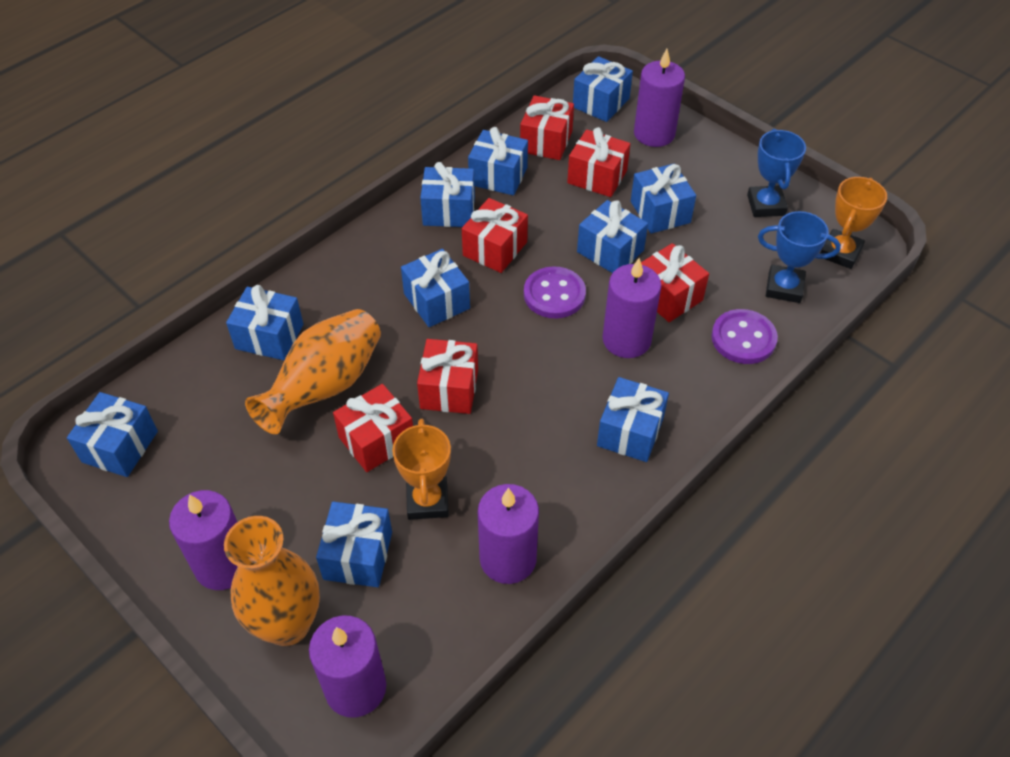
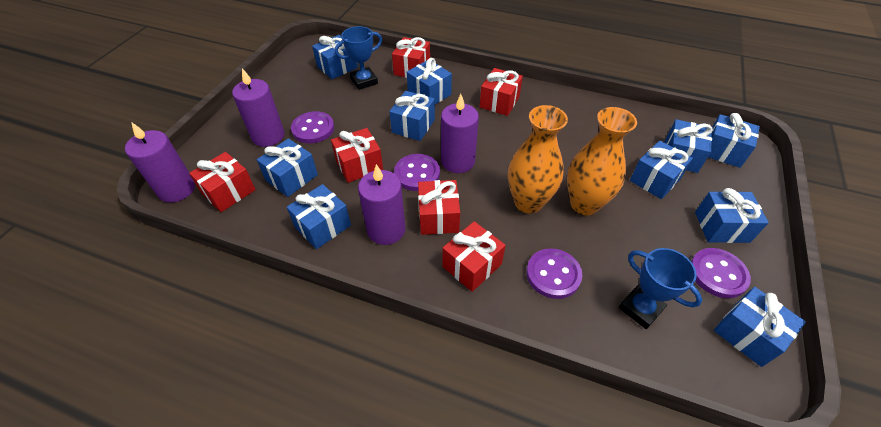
orange trophy: [392,419,451,520] [820,177,887,269] = 2 -> none = 0
purple button: [524,266,586,319] [711,309,778,364] = 2 -> [291,111,334,143] [394,154,440,191] [526,248,582,299] [691,248,751,298] = 4
purple candle: [169,490,238,590] [309,616,386,718] [478,484,539,584] [602,258,662,358] [634,49,685,147] = 5 -> [125,122,195,203] [232,68,285,147] [358,164,406,245] [441,94,479,173] = 4

